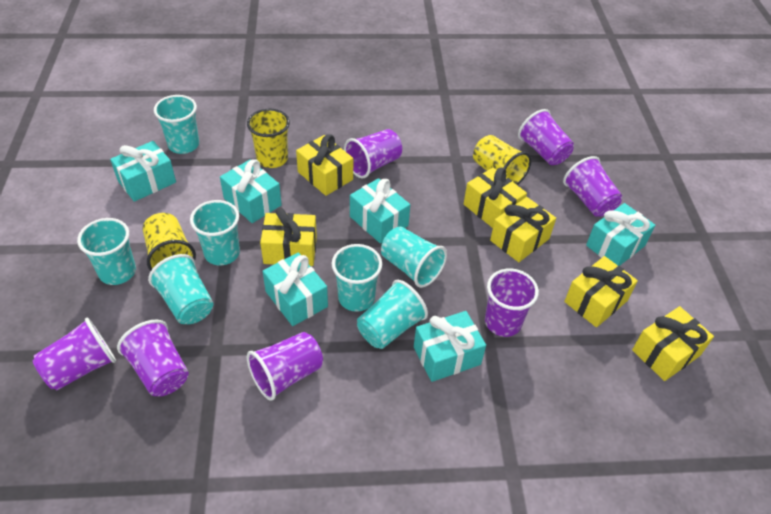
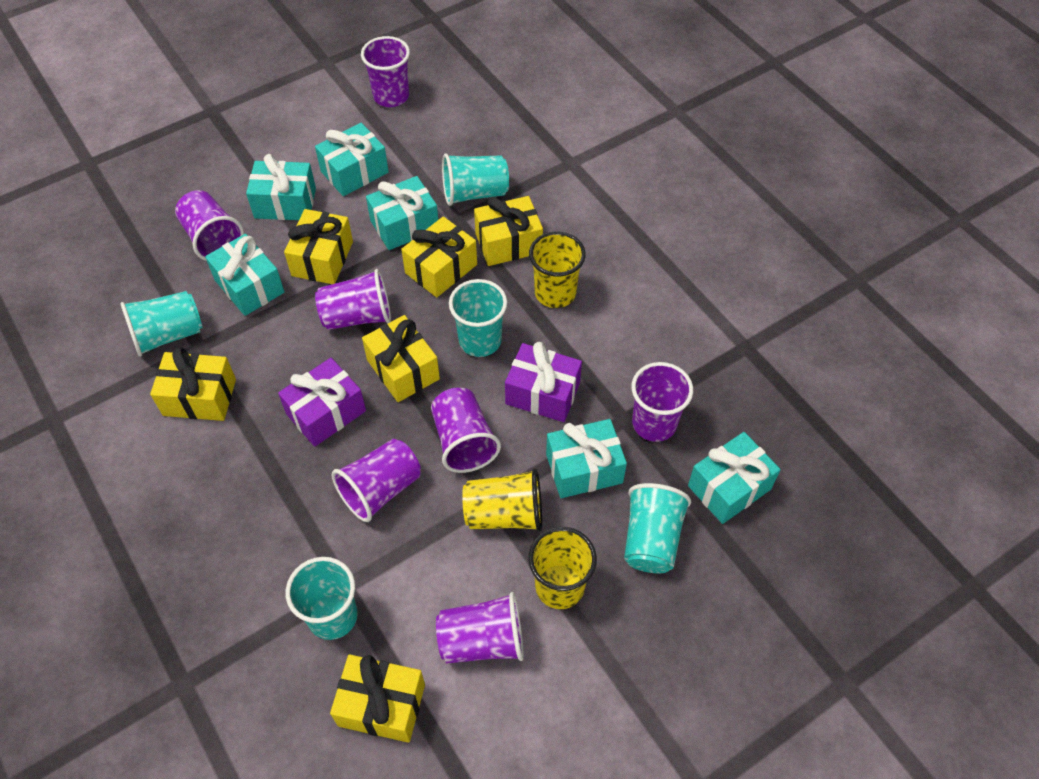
purple gift: none = 0 -> [278,358,366,447] [505,342,582,422] = 2
turquoise cup: [77,218,136,285] [148,254,213,324] [154,95,199,154] [190,200,240,265] [332,244,382,312] [357,280,428,349] [381,227,447,288] = 7 -> [121,291,202,357] [286,557,358,640] [442,153,509,206] [449,279,507,357] [624,483,691,573] = 5

